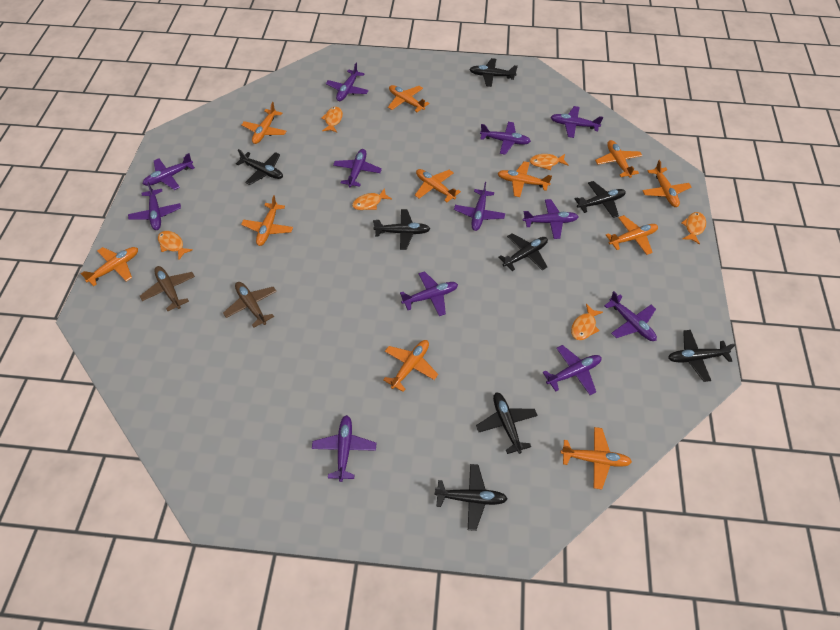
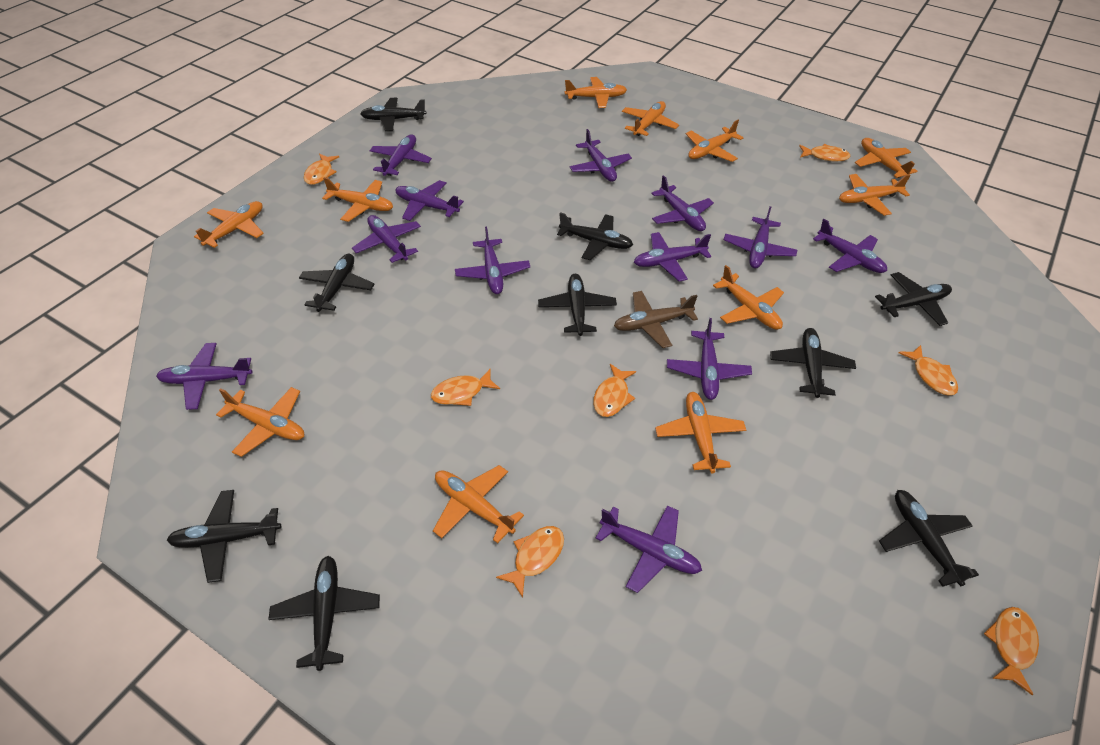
black plane: [236,149,283,185] [373,209,430,250] [435,464,508,531] [469,58,518,87] [476,392,538,454] [498,233,548,271] [574,181,626,218] [668,330,735,382] = 8 -> [167,490,281,583] [268,556,380,671] [299,254,374,312] [360,98,427,131] [538,274,617,336] [557,212,633,260] [770,328,856,398] [875,272,952,326] [879,490,979,587] = 9
brown plane: [140,266,195,311] [223,282,277,328] = 2 -> [614,291,698,348] = 1
orange fish: [158,231,193,260] [321,107,343,132] [352,188,392,210] [530,154,568,170] [571,304,603,340] [681,212,706,245] = 6 -> [304,154,339,185] [431,369,500,406] [496,526,564,598] [593,364,636,417] [799,144,850,162] [899,345,958,395] [984,607,1039,695] = 7

